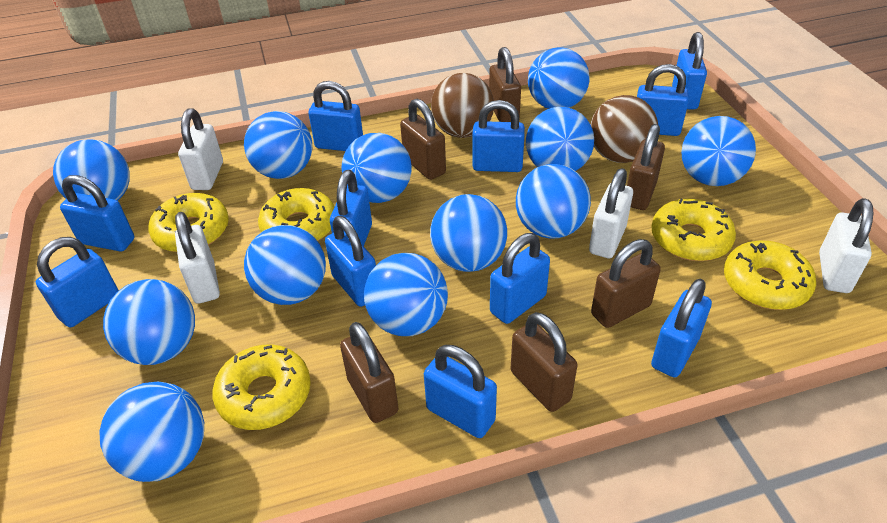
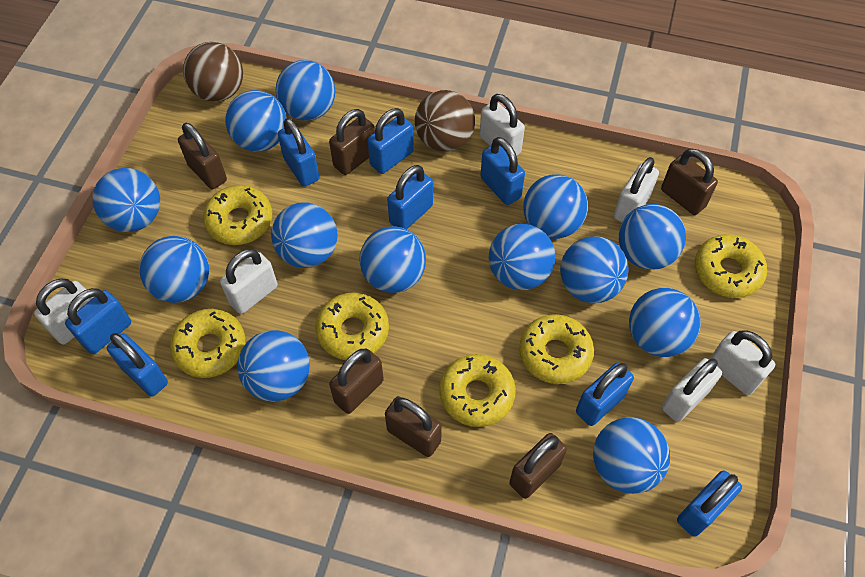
blue ball: [53,139,130,201] [99,382,204,482] [103,279,195,365] [244,111,312,179] [244,225,326,305] [342,133,412,203] [364,253,448,336] [430,194,507,272] [516,164,591,239] [526,107,594,171] [528,48,590,109] [681,116,756,186] = 12 -> [93,168,160,232] [139,236,209,303] [225,90,287,152] [237,330,310,402] [271,203,338,268] [276,60,335,121] [359,226,426,293] [489,224,555,290] [523,174,588,239] [560,236,628,303] [593,417,670,494] [618,204,686,270] [629,288,701,357] = 13
blue padlock: [36,237,119,327] [60,175,134,251] [308,81,363,151] [325,216,376,307] [330,170,372,247] [424,345,497,438] [472,100,525,172] [490,233,550,324] [637,64,689,136] [651,279,712,377] [672,32,707,109] = 11 -> [65,288,131,354] [107,333,168,397] [278,118,319,187] [367,108,414,174] [387,165,433,229] [480,137,525,205] [576,363,634,426] [677,470,742,537] = 8
white padlock: [175,212,220,304] [178,109,223,190] [589,168,633,259] [819,198,873,293] = 4 -> [34,279,93,345] [220,249,278,314] [479,94,525,156] [614,157,659,222] [662,358,722,422] [709,331,775,395] = 6
yellow donut: [148,193,229,252] [212,344,311,430] [258,188,335,241] [651,199,736,261] [724,241,816,310] = 5 -> [170,309,245,378] [203,185,272,245] [316,292,389,360] [439,354,516,427] [519,314,594,384] [695,234,767,298] = 6

